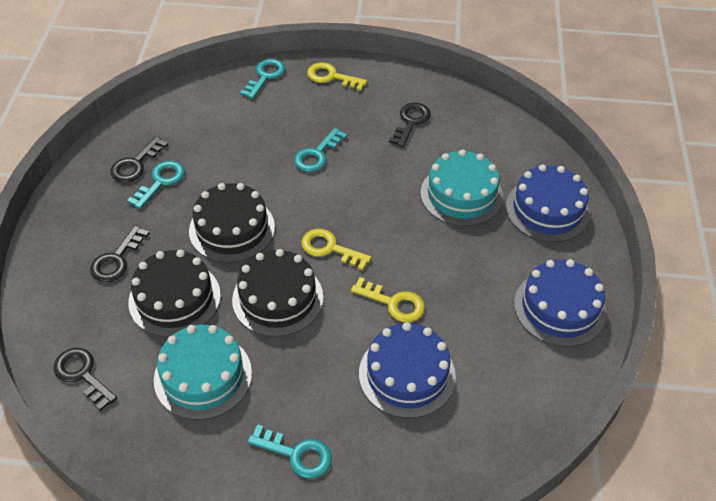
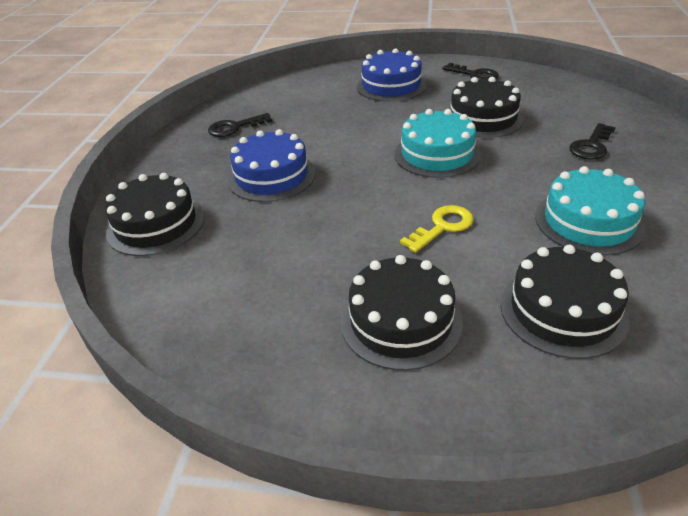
black cake: [128,249,221,337] [189,183,275,263] [232,249,323,337] = 3 -> [105,173,205,256] [340,255,463,370] [448,77,524,138] [500,245,630,359] = 4
black key: [54,348,117,411] [90,225,150,282] [111,137,168,182] [389,102,431,147] = 4 -> [208,113,273,137] [443,63,499,79] [569,123,616,160] = 3
blue cake: [359,322,456,418] [506,165,590,242] [514,259,606,347] = 3 -> [228,129,315,202] [357,48,427,102] = 2
turquoise key: [127,161,185,209] [240,59,286,99] [248,424,332,478] [294,128,347,172] = 4 -> none = 0
yellow key: [301,229,372,271] [307,63,367,91] [351,277,425,323] = 3 -> [400,205,474,253] = 1

